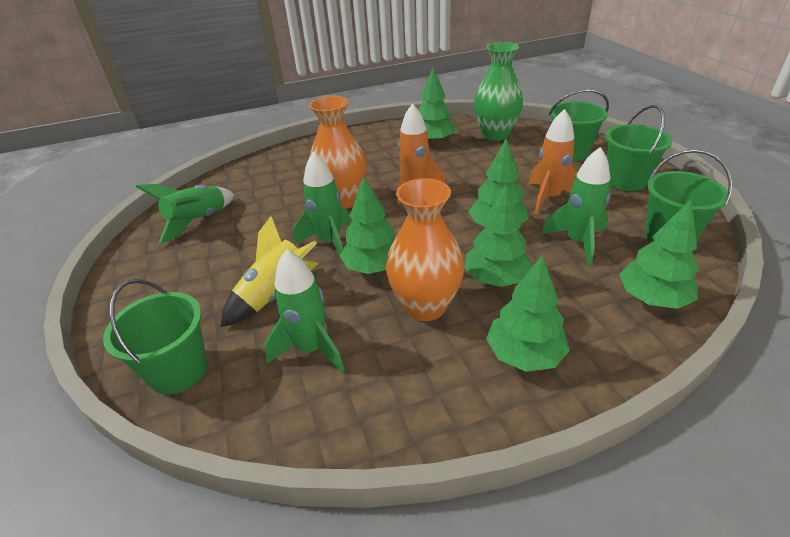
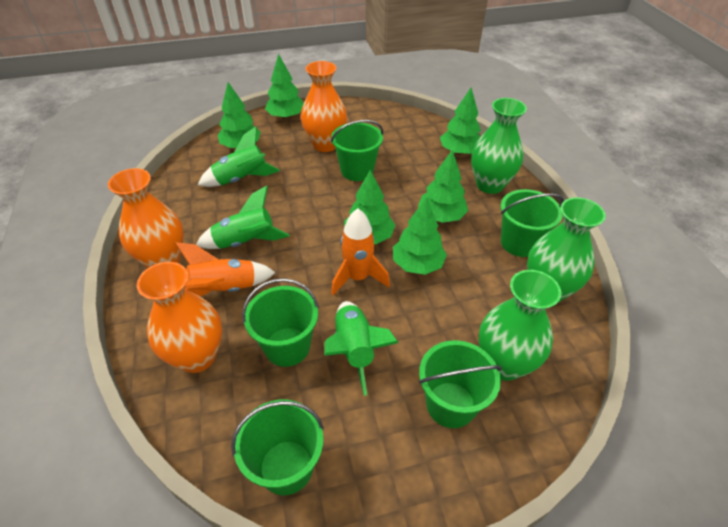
green bucket: [103,279,207,394] [549,89,609,161] [605,105,672,191] [645,150,733,242] = 4 -> [231,400,324,495] [242,278,319,367] [331,120,383,181] [419,340,502,428] [500,189,564,257] = 5
green rocket: [136,184,235,244] [264,249,345,373] [294,151,351,262] [541,147,611,266] = 4 -> [196,186,290,249] [198,126,280,187] [325,301,398,396] = 3
green vase: [474,42,523,141] = 1 -> [471,98,527,194] [479,270,561,381] [527,197,606,303] = 3
orange vase: [309,96,367,209] [386,178,465,321] = 2 -> [108,168,184,268] [137,262,222,373] [301,61,347,152] = 3
yellow rocket: [221,216,318,327] = 1 -> none = 0

